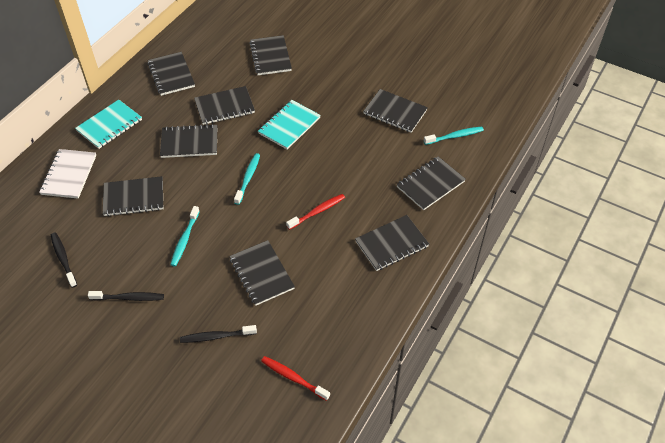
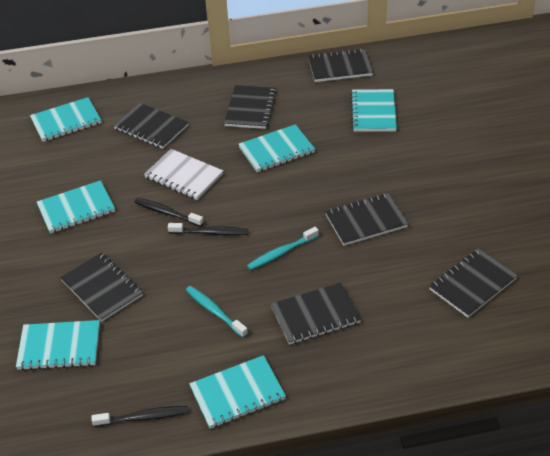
black notebook: [103,176,163,216] [148,52,195,96] [160,124,217,158] [194,86,255,125] [229,240,295,306] [249,35,292,75] [355,215,429,271] [363,89,428,133] [397,156,466,210] = 9 -> [60,253,143,322] [113,103,188,149] [224,85,276,129] [271,283,361,345] [308,49,373,82] [325,193,409,246] [429,248,518,318] = 7
red toothbrush: [261,356,330,401] [286,194,345,230] = 2 -> none = 0
turquoise notebook: [75,100,142,149] [258,100,321,149] = 2 -> [16,320,100,370] [30,97,101,142] [37,180,115,234] [189,355,286,429] [238,124,315,172] [351,89,397,132] = 6
turquoise toothbrush: [170,206,200,267] [234,153,260,205] [424,127,484,145] = 3 -> [186,286,248,338] [247,227,319,270] = 2

